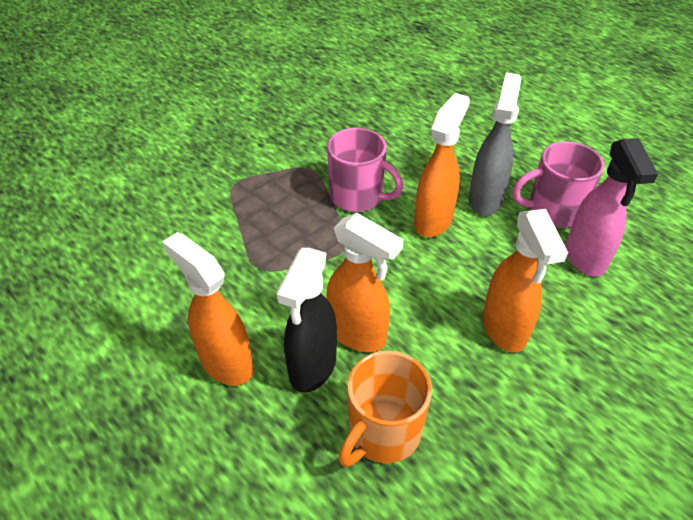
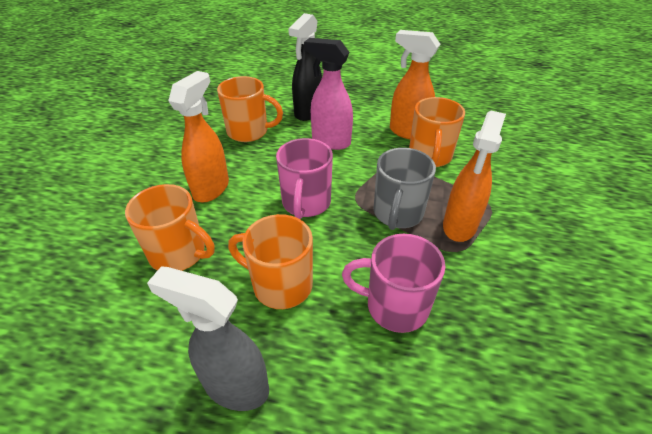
grey mug: none = 0 -> [373,148,436,230] = 1
orange mug: [339,350,432,467] = 1 -> [125,184,215,271] [217,76,283,142] [228,214,313,309] [409,97,465,167] = 4
orange spray bottle: [162,232,253,386] [326,213,404,352] [414,93,470,237] [483,209,568,353] = 4 -> [168,71,229,202] [390,30,440,139] [443,111,506,242] = 3

